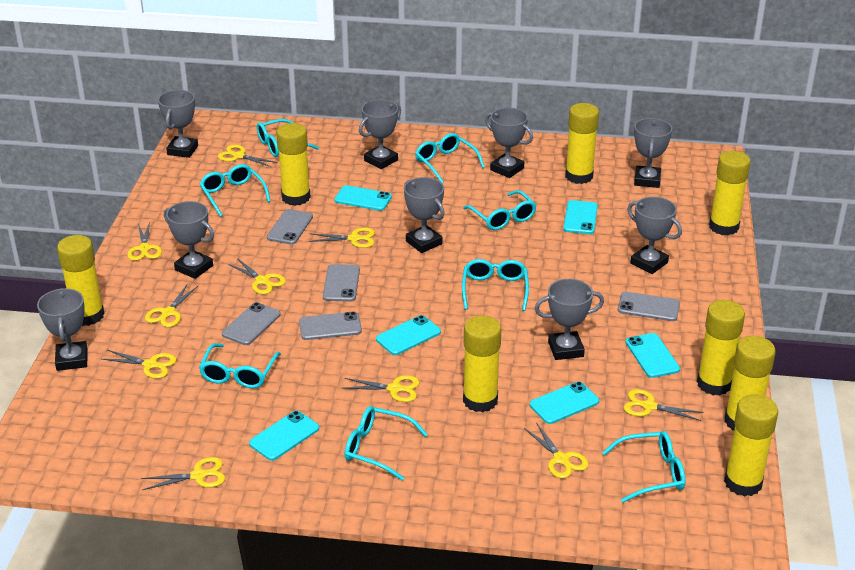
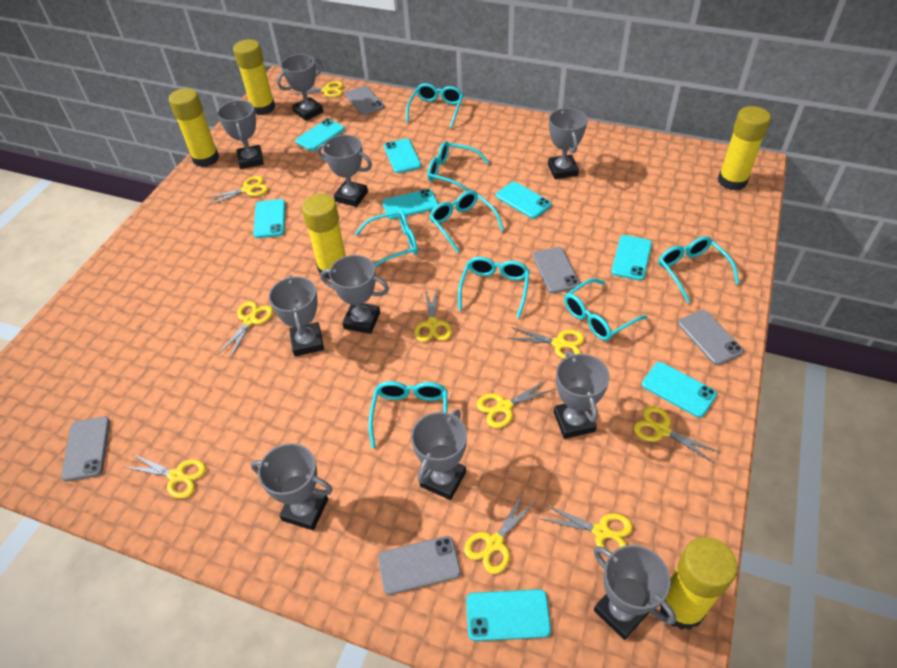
grey trophy: [37,288,88,371] [158,90,198,158] [164,201,214,279] [359,99,401,169] [404,177,445,253] [485,108,533,178] [535,279,604,360] [627,197,682,274] [634,118,672,188] = 9 -> [217,100,264,169] [251,443,333,530] [269,275,324,356] [277,54,323,121] [317,135,372,207] [320,255,389,334] [411,410,467,500] [548,108,587,179] [554,351,610,439] [594,545,676,640] = 10
turquoise phone: [249,411,319,461] [334,185,392,211] [376,315,441,355] [530,381,599,424] [563,200,598,234] [625,333,680,378] = 6 -> [253,199,286,238] [295,119,345,151] [382,189,438,219] [384,139,421,173] [466,589,551,641] [496,182,552,219] [611,235,652,281] [642,362,717,418] = 8
yellow glue stick: [57,235,105,326] [276,123,311,206] [463,315,501,412] [565,103,599,184] [697,300,745,395] [709,151,751,235] [724,394,778,497] [725,336,776,431] = 8 -> [169,88,219,167] [233,39,275,115] [302,194,346,280] [660,537,738,630] [718,106,771,191] = 5

